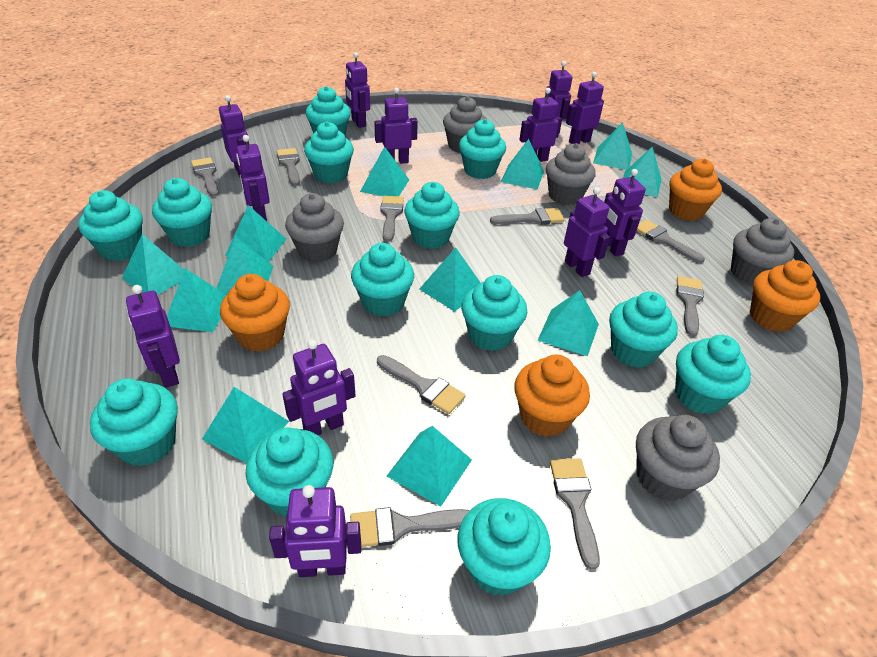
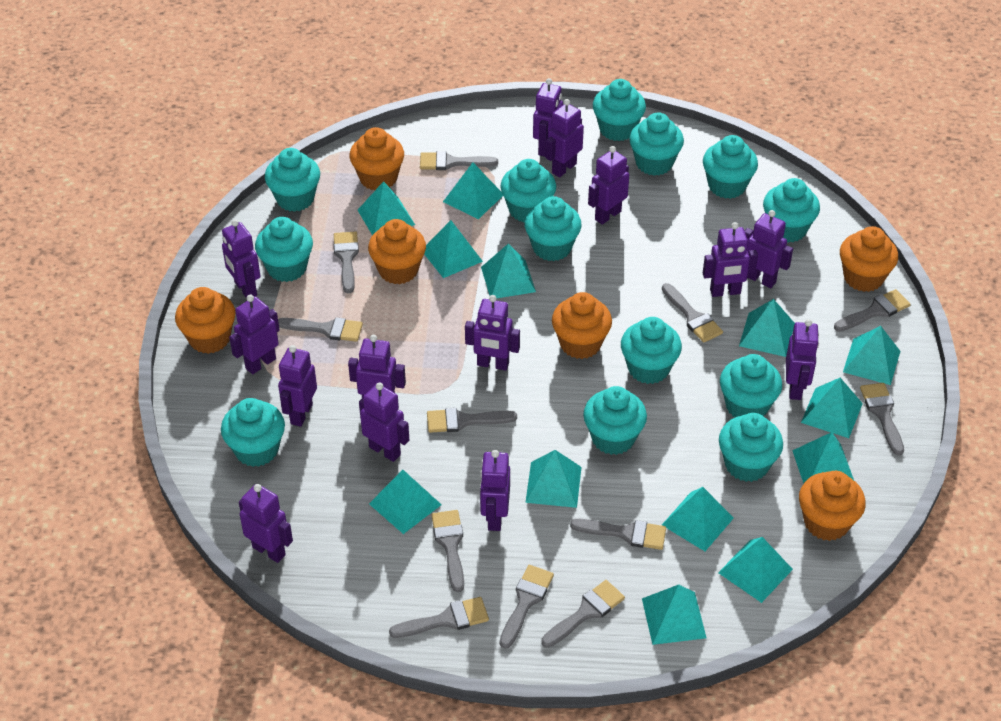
grey brush: [191,158,219,197] [277,148,300,186] [350,507,470,547] [377,355,466,414] [380,196,404,242] [490,208,565,224] [550,458,600,570] [637,220,705,263] [676,276,704,336] = 9 -> [278,317,363,342] [334,231,359,293] [389,597,489,638] [420,151,498,170] [427,408,517,433] [431,510,464,592] [500,565,554,649] [541,580,625,648] [570,519,666,550] [662,283,723,343] [834,289,911,332] [860,383,904,455] = 12
grey cupcake: [285,193,344,263] [443,96,486,153] [546,143,596,205] [636,415,720,501] [731,218,794,285] = 5 -> none = 0
orange cupcake: [220,274,290,352] [514,354,590,437] [669,159,722,221] [750,260,820,332] = 4 -> [175,287,236,354] [350,127,404,190] [368,219,426,284] [552,292,612,359] [799,471,866,541] [840,226,898,292] = 6
purple robot: [126,285,180,388] [219,95,249,177] [236,135,270,221] [269,485,361,577] [282,339,356,435] [345,52,370,128] [374,88,418,164] [519,88,562,162] [545,61,572,134] [564,187,610,277] [566,72,604,144] [604,169,646,256] = 12 -> [222,219,260,299] [229,295,279,374] [239,484,293,563] [278,345,317,427] [348,335,406,398] [359,382,409,462] [465,295,520,371] [480,450,510,531] [533,78,563,157] [545,99,584,177] [588,146,629,225] [703,222,758,297] [745,210,793,288] [786,319,819,400] = 14
turquoise pyramid: [122,234,184,295] [167,268,226,332] [202,387,289,463] [217,237,274,294] [225,205,286,262] [360,146,409,196] [387,426,472,506] [420,247,481,312] [501,139,544,189] [538,290,599,356] [593,122,632,170] [623,147,662,197] = 12 -> [358,181,415,235] [369,470,442,534] [424,220,483,278] [443,163,503,219] [481,243,536,298] [525,450,582,508] [642,585,706,645] [662,487,734,551] [718,537,793,603] [739,299,795,357] [792,432,854,483] [801,378,863,438] [843,326,900,385] = 13

